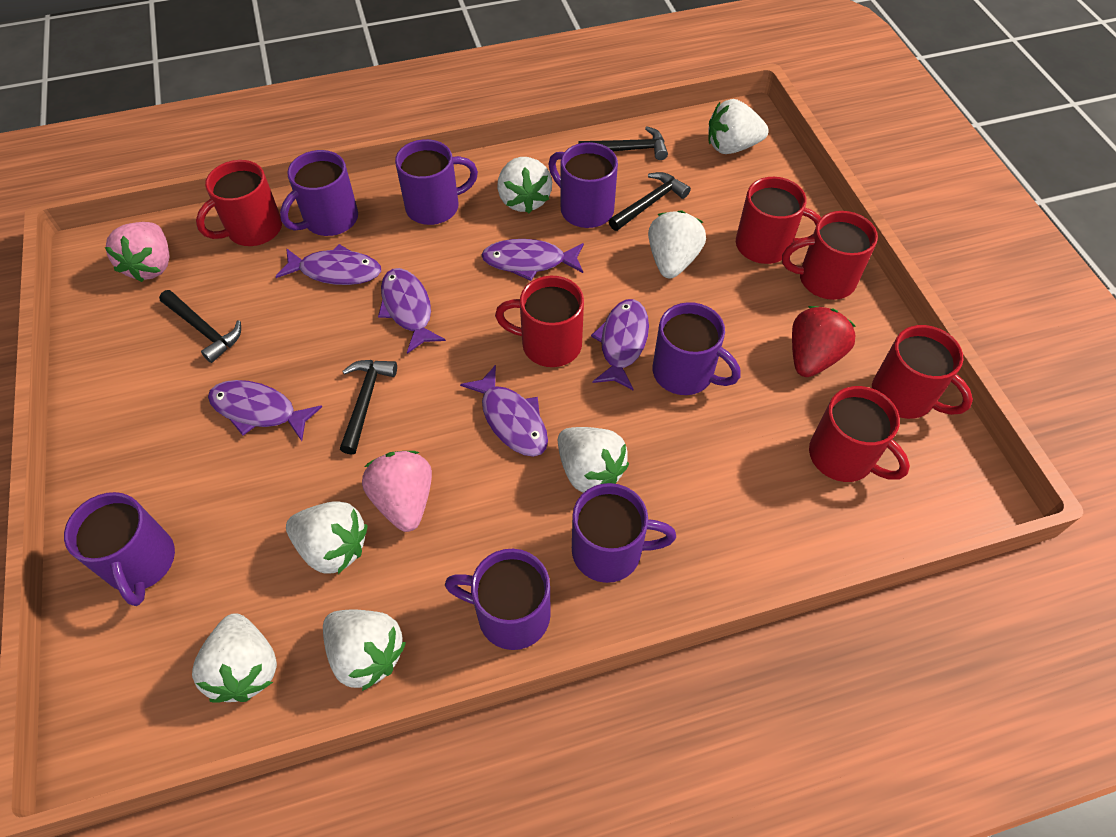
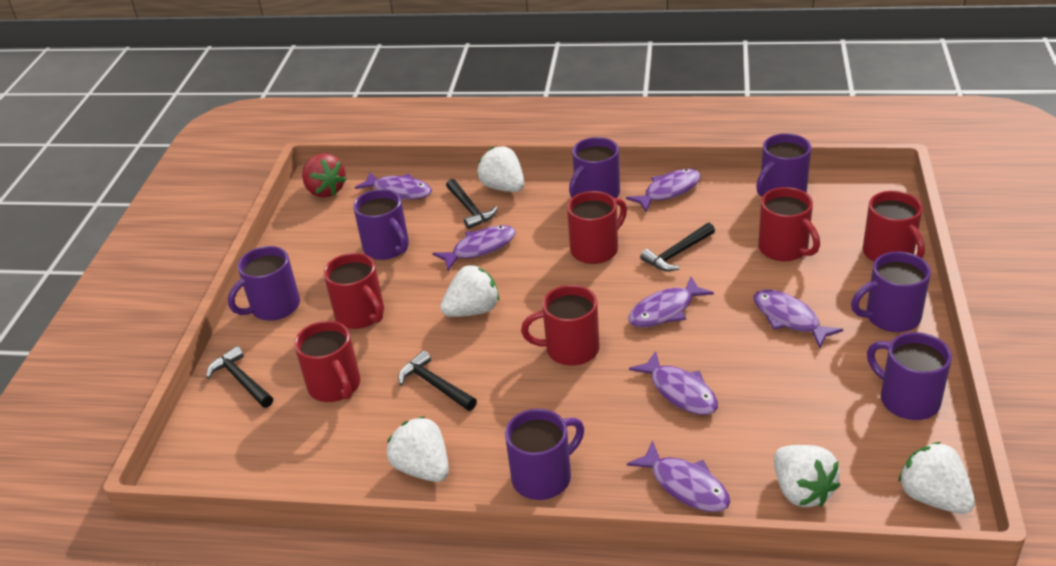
pink strawberry: [105,222,170,282] [362,451,432,532] = 2 -> none = 0
purple fish: [208,380,322,441] [275,244,381,285] [378,268,446,354] [460,365,548,457] [481,239,584,281] [591,299,649,390] = 6 -> [355,172,432,200] [433,225,516,270] [626,169,701,212] [627,441,730,512] [628,277,714,327] [629,351,718,415] [754,289,843,348] = 7
white strawberry: [192,613,277,703] [286,501,368,574] [323,610,406,691] [497,157,552,213] [558,427,629,493] [648,210,706,278] [708,99,769,154] = 7 -> [387,416,449,482] [440,265,499,317] [477,147,524,192] [774,445,840,507] [898,442,975,514] = 5

